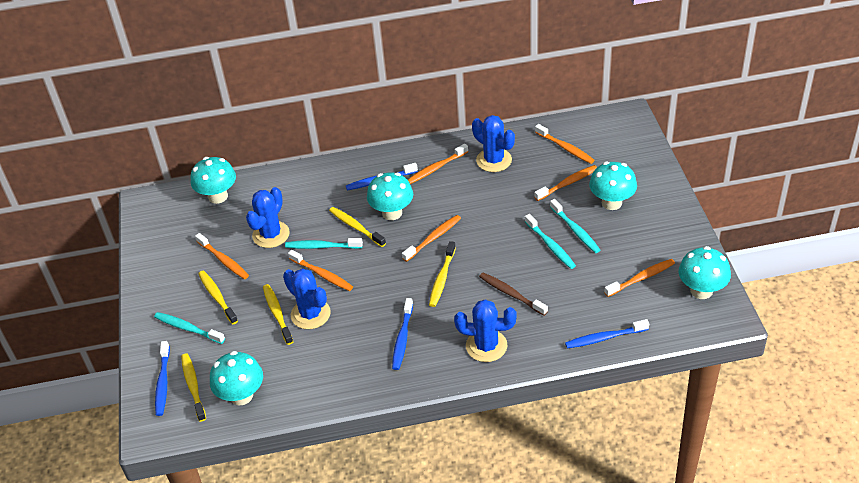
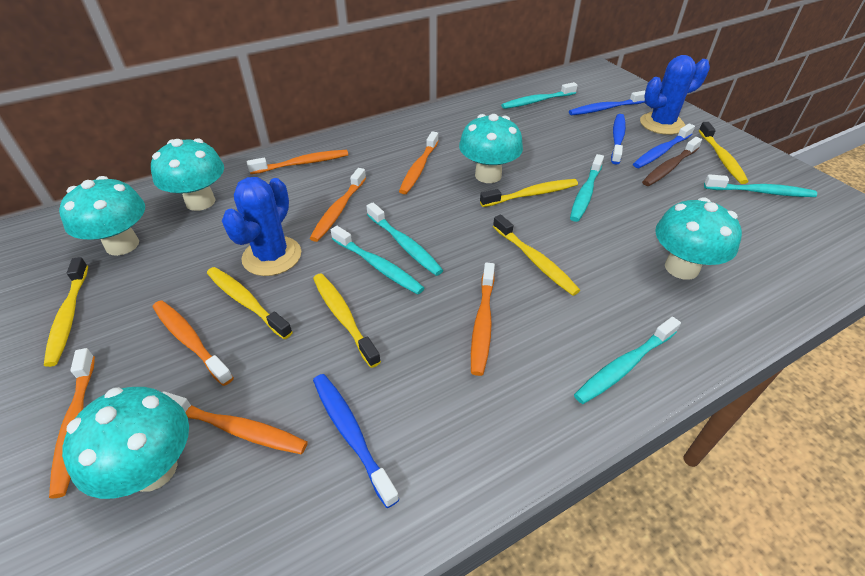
blue cactus: [246,187,290,248] [283,268,331,329] [454,299,517,362] [472,115,515,172] = 4 -> [222,177,301,276] [640,55,710,135] = 2
turquoise toothbrush: [154,312,225,344] [285,238,363,249] [525,214,576,269] [550,199,600,253] = 4 -> [331,226,424,294] [366,202,443,276] [501,82,578,109] [570,154,604,222] [574,317,681,404] [704,174,817,197] = 6
yellow toothbrush: [181,353,206,422] [198,271,238,324] [263,284,293,345] [329,207,386,247] [429,241,456,307] = 5 -> [44,257,88,367] [207,267,293,339] [313,274,381,368] [480,179,578,207] [493,215,580,296] [699,122,749,184] = 6

